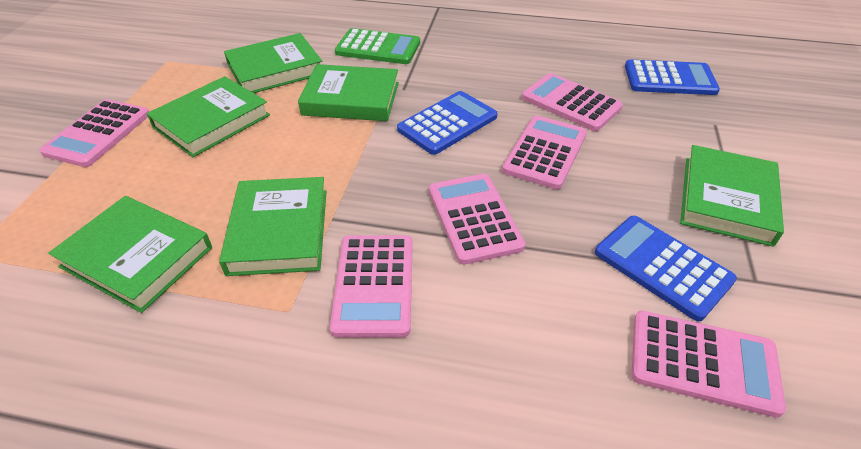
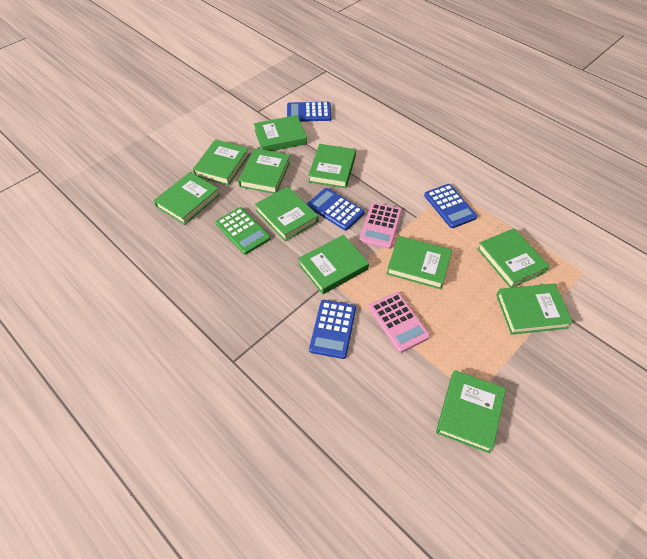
blue calculator: [397,91,498,155] [595,216,737,321] [625,59,720,95] = 3 -> [287,102,331,122] [307,188,365,230] [309,300,356,359] [424,184,477,228] = 4
green book: [48,196,212,313] [147,76,270,157] [219,177,327,276] [224,33,322,93] [298,64,399,121] [680,145,784,247] = 6 -> [154,172,220,225] [193,139,250,186] [238,148,291,194] [254,115,307,151] [255,186,318,241] [298,235,369,295] [308,144,356,188] [386,236,452,289] [436,370,506,453] [477,228,550,288] [496,284,573,335] = 11
pink calculator: [39,99,149,167] [330,235,413,338] [429,174,526,265] [502,115,587,190] [522,73,623,131] [632,311,786,418] = 6 -> [359,203,402,249] [369,292,430,353] = 2

